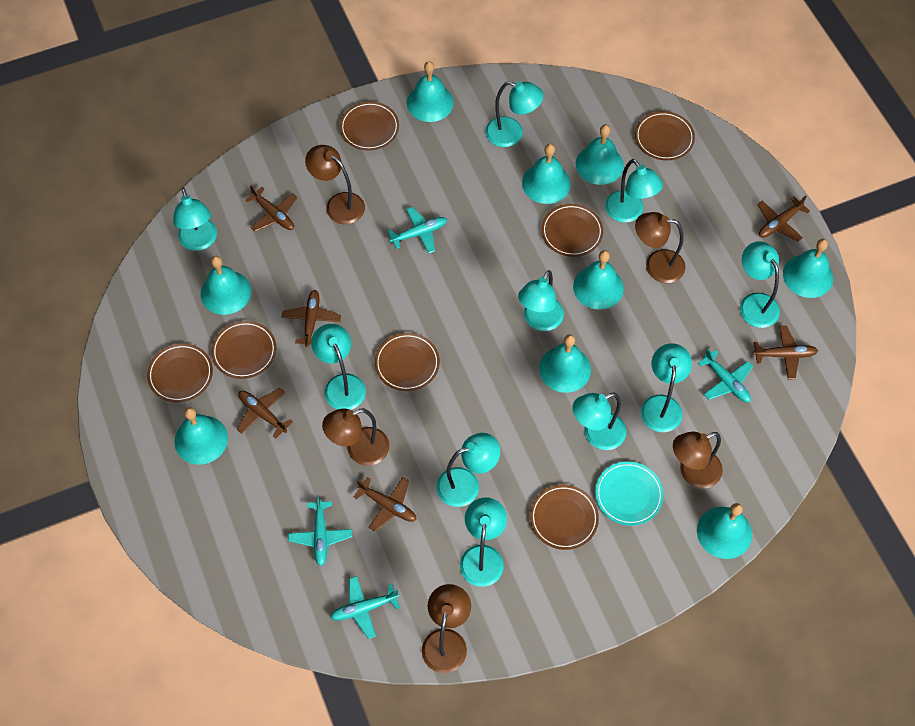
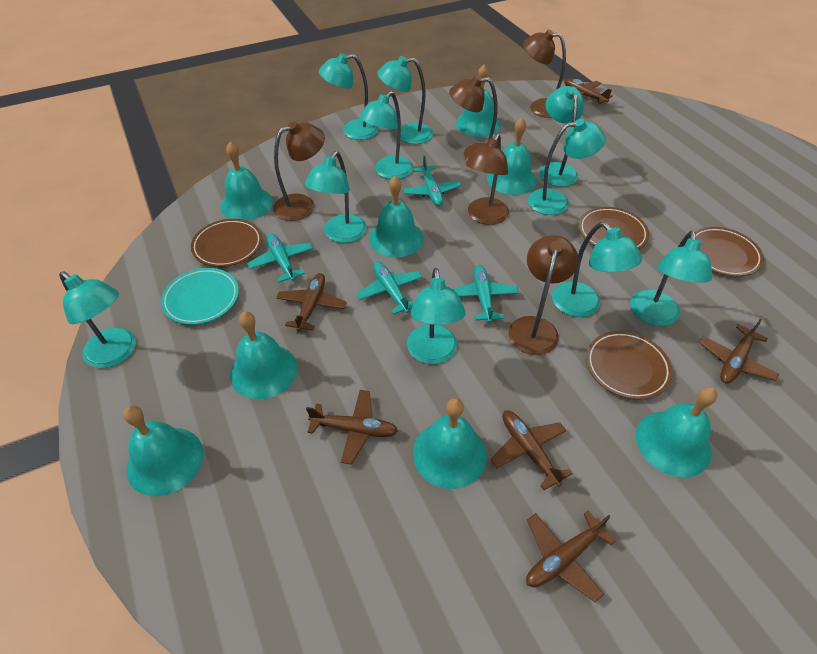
brown plate: [147,343,213,402] [211,321,276,379] [340,101,399,150] [375,333,440,391] [530,485,599,550] [541,204,603,257] [635,111,695,161] = 7 -> [191,219,262,267] [579,207,649,249] [586,331,672,400] [695,227,764,276] = 4
turquoise bell: [174,407,228,465] [201,256,251,315] [407,61,454,122] [522,144,571,204] [539,334,591,393] [573,250,624,309] [576,125,624,185] [697,503,752,559] [783,239,833,298] = 9 -> [123,405,203,496] [220,142,273,221] [230,311,297,399] [369,176,424,257] [413,398,487,489] [456,64,500,137] [487,118,537,195] [636,387,718,477] = 8

